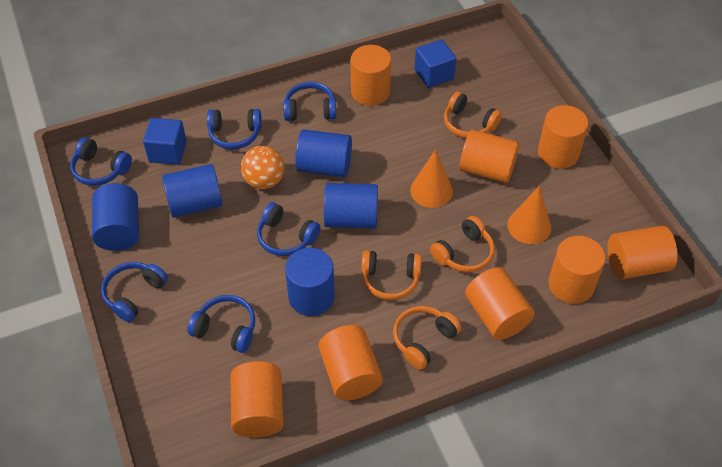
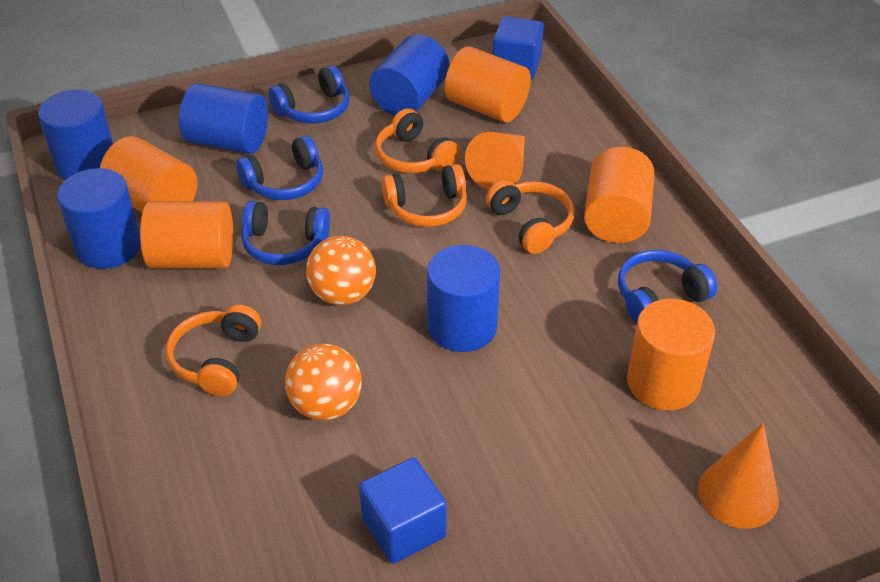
blue headphones: [70,137,132,186] [101,262,168,322] [187,295,255,353] [207,109,262,150] [257,202,321,256] [283,81,336,121] = 6 -> [236,135,323,200] [241,201,330,265] [268,65,350,124] [618,250,717,324] = 4
orange ball: [241,146,284,189] = 1 -> [285,344,362,420] [306,236,376,305] = 2
orange cylinder: [231,361,284,438] [319,325,383,400] [351,45,391,106] [459,130,519,183] [465,267,535,340] [538,105,588,169] [548,236,605,304] [607,226,678,279] = 8 -> [100,136,197,213] [140,201,233,269] [445,46,531,123] [584,147,655,243] [627,299,715,411] = 5

